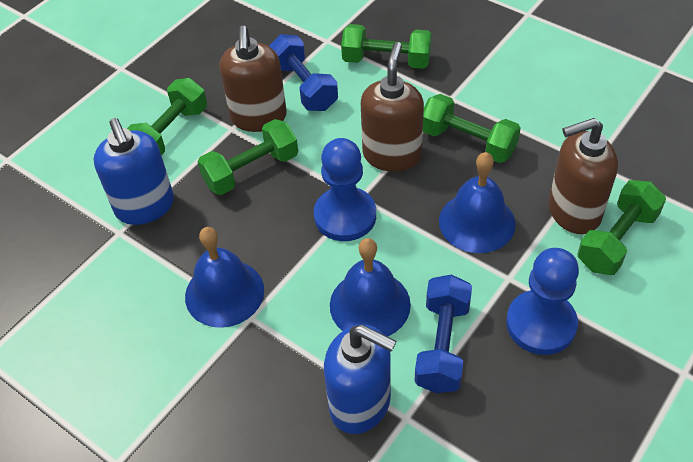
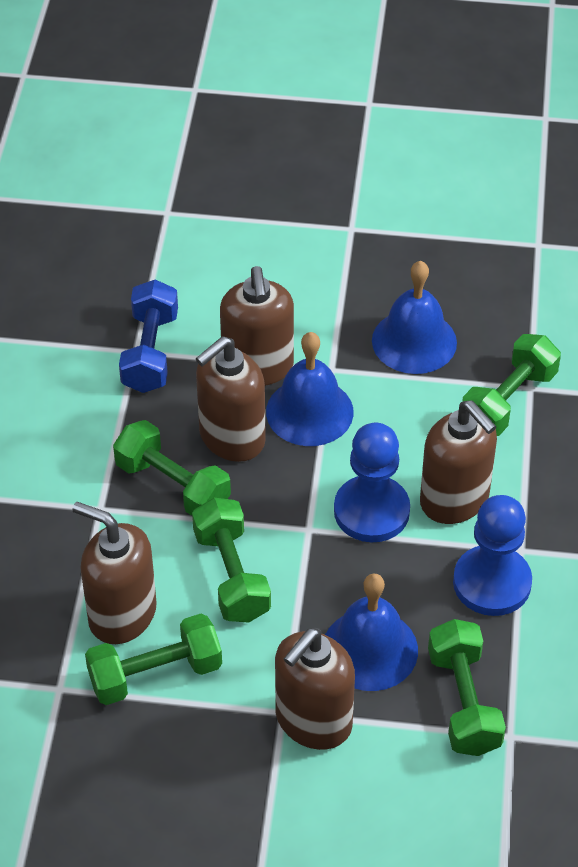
blue dumbbell: [269,34,338,111] [415,274,472,393] = 2 -> [119,280,178,393] = 1
blue soap dispenser: [94,118,174,225] [324,325,396,434] = 2 -> none = 0
brown soap dispenser: [219,25,287,132] [361,42,424,172] [549,118,618,234] = 3 -> [72,502,157,644] [196,336,266,462] [220,266,294,386] [275,628,355,750] [420,400,497,524] = 5

